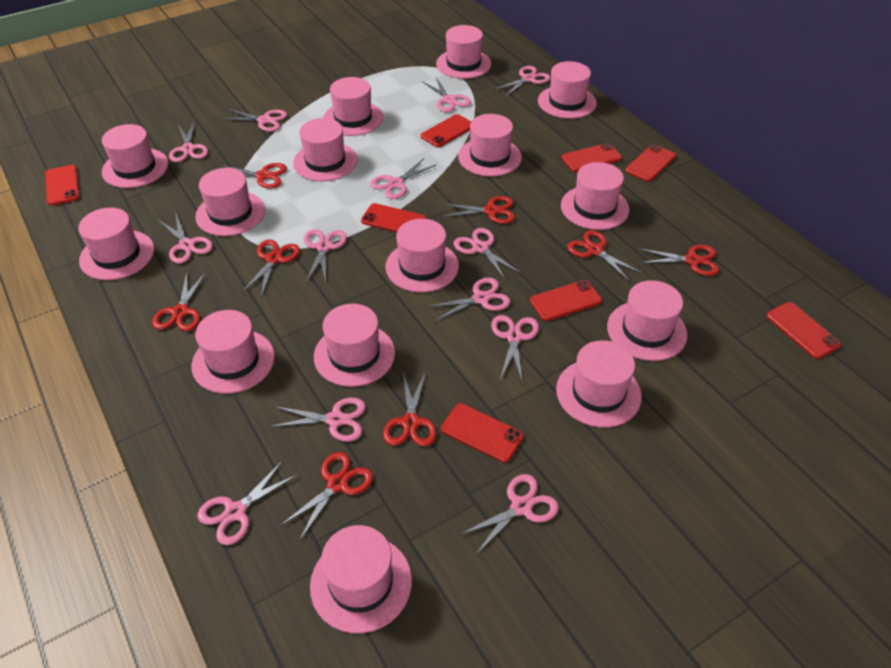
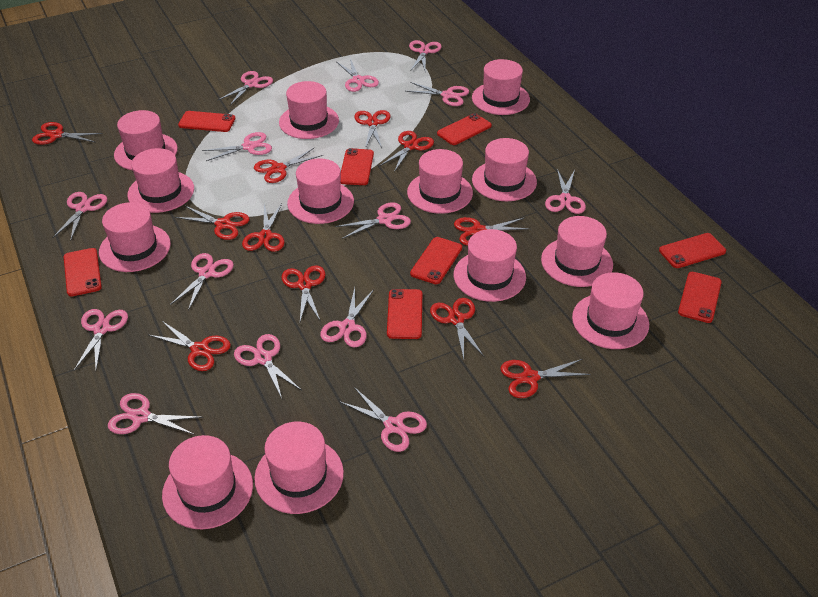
pink hat: [78,208,154,280] [102,124,168,188] [191,310,275,394] [195,168,265,236] [293,118,357,181] [310,525,412,633] [314,304,395,387] [323,77,383,136] [385,219,459,292] [436,25,491,79] [458,114,522,176] [538,61,597,119] [556,340,642,428] [561,162,629,230] [607,280,688,361] = 15 -> [99,202,171,272] [114,110,178,170] [127,148,194,213] [162,435,253,529] [254,421,344,514] [279,81,339,139] [287,159,354,224] [407,149,473,214] [454,229,526,302] [472,59,530,115] [472,138,537,201] [541,216,613,287] [572,272,649,349] = 13
pink scissors: [158,214,213,264] [169,122,208,162] [197,460,299,545] [220,109,287,132] [269,398,366,442] [304,230,347,283] [370,158,436,199] [422,78,471,112] [425,278,510,322] [454,228,522,281] [459,474,559,554] [491,315,539,383] [493,66,551,97] = 13 -> [52,192,107,241] [74,309,128,370] [108,393,203,435] [170,253,234,311] [202,132,272,161] [217,71,273,105] [234,334,301,399] [320,288,374,348] [335,202,411,239] [337,58,379,92] [339,387,427,452] [406,82,469,106] [409,40,442,73] [545,169,586,214] = 14
red scissors: [152,272,206,331] [219,163,287,188] [242,239,300,297] [280,452,373,541] [383,372,437,446] [441,196,515,224] [567,230,642,282] [638,245,719,276] = 8 -> [32,122,103,145] [149,321,231,371] [175,205,249,240] [242,203,285,252] [254,148,323,183] [281,265,326,322] [354,110,390,148] [379,131,434,172] [430,298,484,359] [454,217,530,246] [500,359,591,398] = 11

